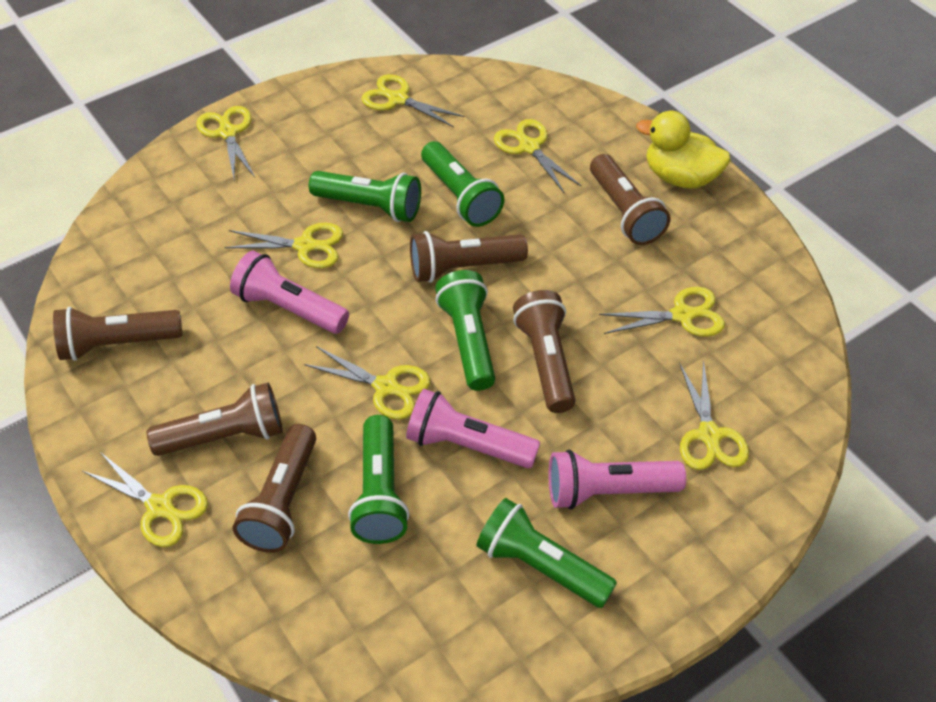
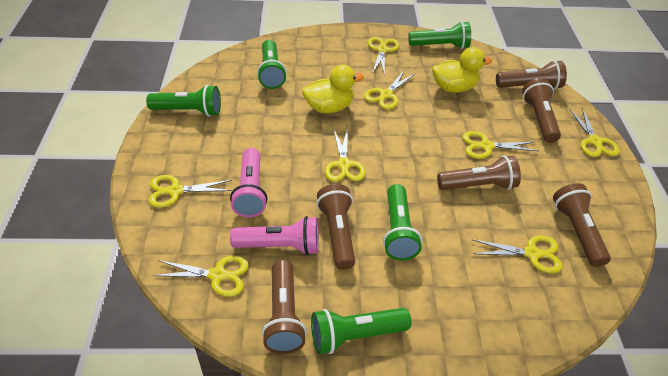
pink flashlight: [230,251,349,334] [406,389,540,468] [549,450,686,510] = 3 -> [230,148,267,218] [230,216,319,255] = 2
yellow duck: [636,111,731,188] = 1 -> [302,65,364,113] [432,47,492,92] = 2

